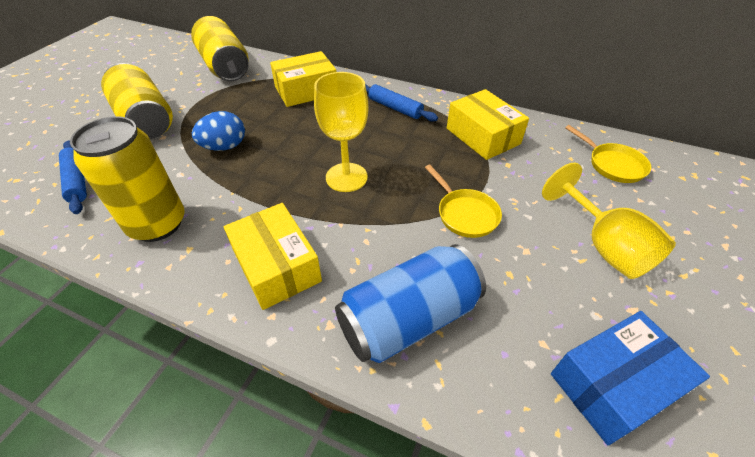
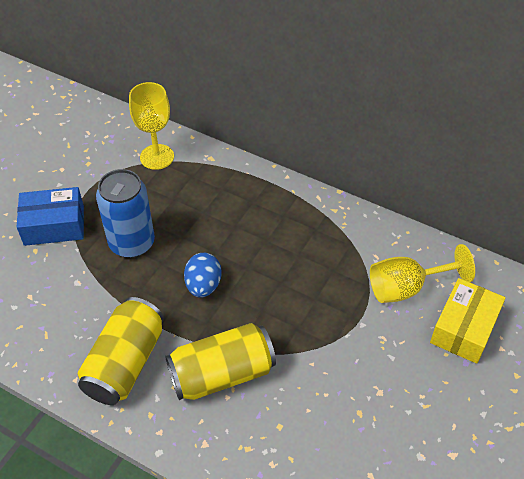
blue rolling pin: [59,140,87,214] [365,84,438,122] = 2 -> none = 0
yellow box: [224,203,322,310] [270,51,336,107] [447,89,529,160] = 3 -> [430,278,506,364] = 1
yellow can: [70,116,185,242] [101,63,173,139] [191,16,249,81] = 3 -> [78,297,164,405] [165,323,276,400] = 2
yellow pan: [425,165,502,238] [565,125,651,183] = 2 -> none = 0

